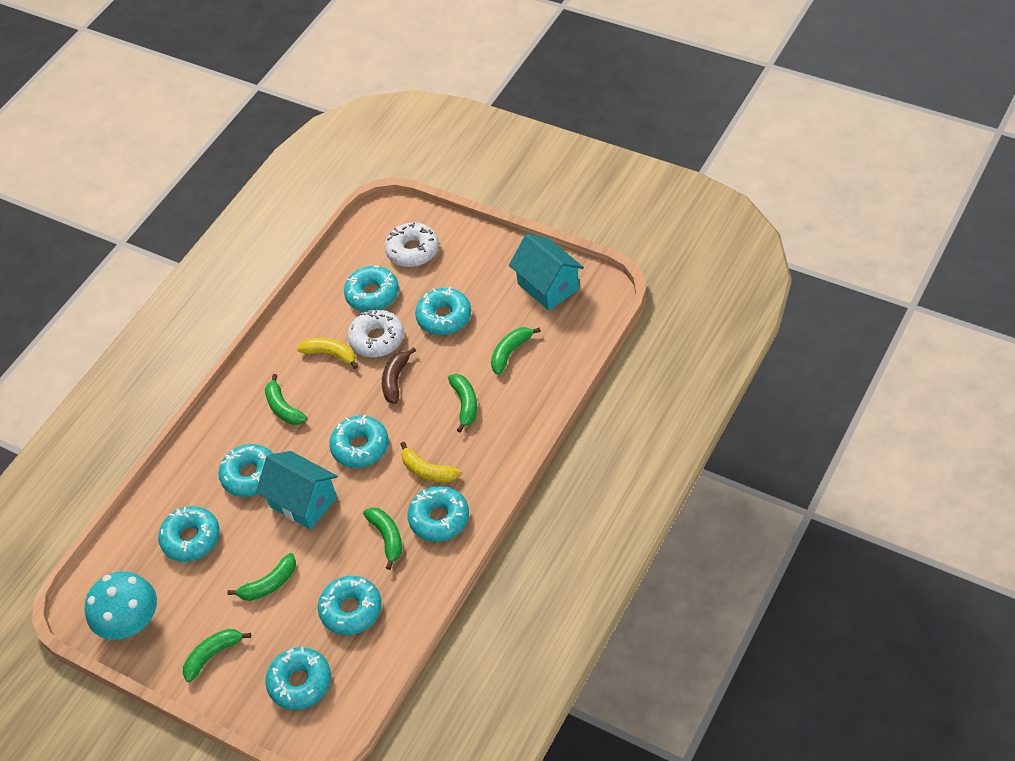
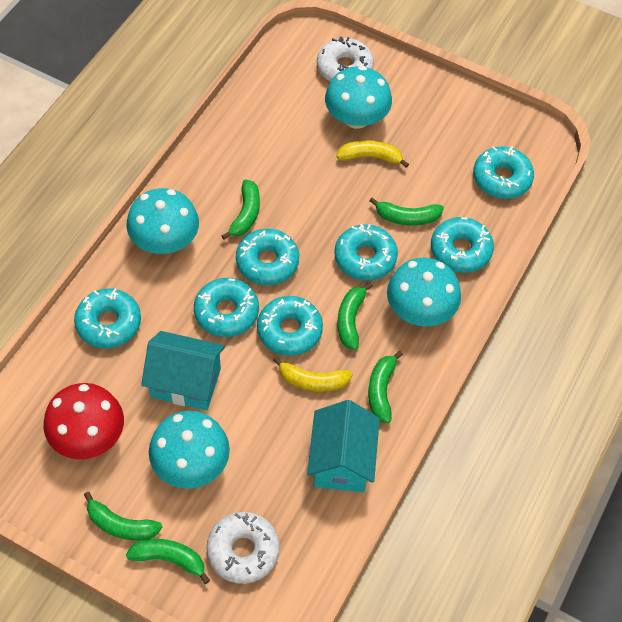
brown banana: [382,347,416,404] = 1 -> none = 0
red mushroom: none = 0 -> [43,383,124,459] = 1
turquoise donut: [158,506,220,562] [219,444,273,497] [265,647,331,710] [318,576,382,635] [329,415,389,468] [344,265,399,312] [407,486,469,542] [415,287,471,335] = 8 -> [74,288,141,348] [194,278,259,337] [236,229,299,285] [257,296,323,356] [334,224,398,281] [431,217,494,273] [473,146,534,199] = 7
turquoise mushroom: [85,571,157,640] = 1 -> [126,188,199,254] [149,411,230,489] [325,66,392,129] [387,258,461,326] = 4

